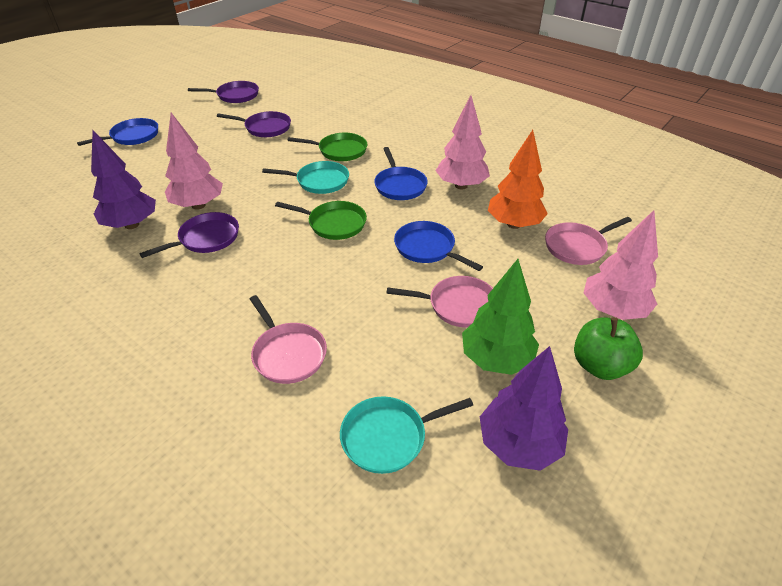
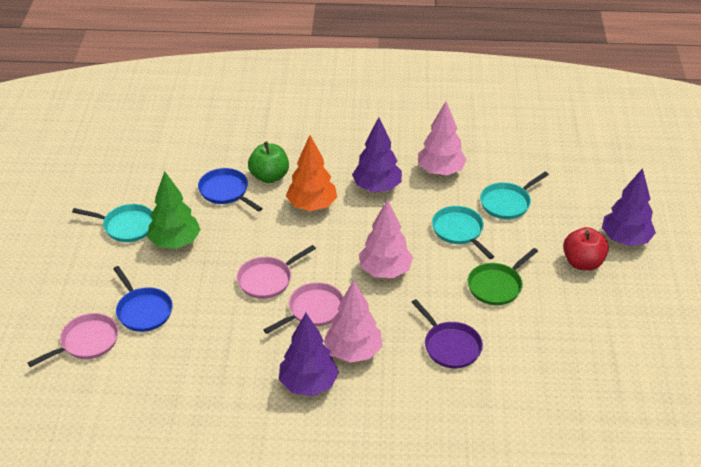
blue pan: [77,118,158,146] [374,147,428,200] [394,221,483,271] = 3 -> [113,266,173,332] [198,168,263,212] = 2
green pan: [275,201,367,240] [288,133,367,161] = 2 -> [468,248,538,305] = 1
purple pan: [139,212,239,258] [188,81,259,103] [217,111,291,137] = 3 -> [411,299,483,368] = 1
purple tree: [91,130,156,229] [480,346,568,471] = 2 -> [279,313,339,396] [352,117,402,192] [602,168,656,246] = 3
red apple: none = 0 -> [563,227,609,271] = 1
turquoise pan: [262,161,349,194] [340,396,473,474] = 2 -> [72,204,153,242] [432,206,494,259] [480,172,549,219] = 3

